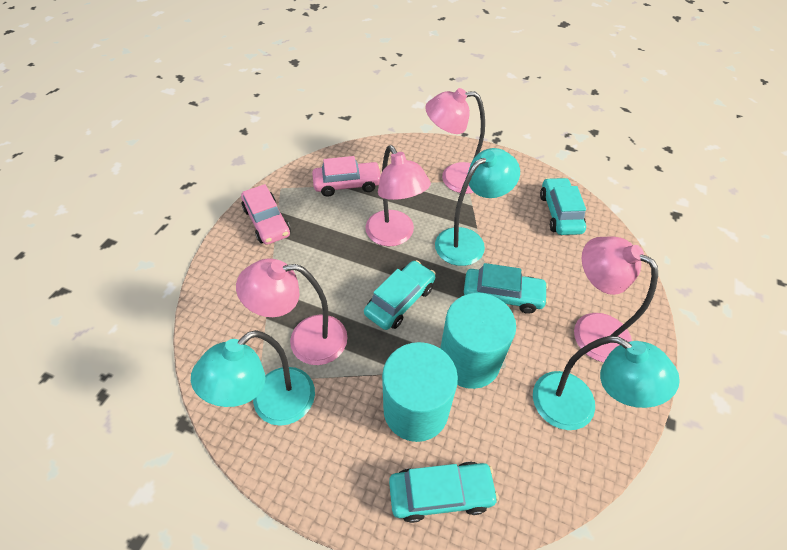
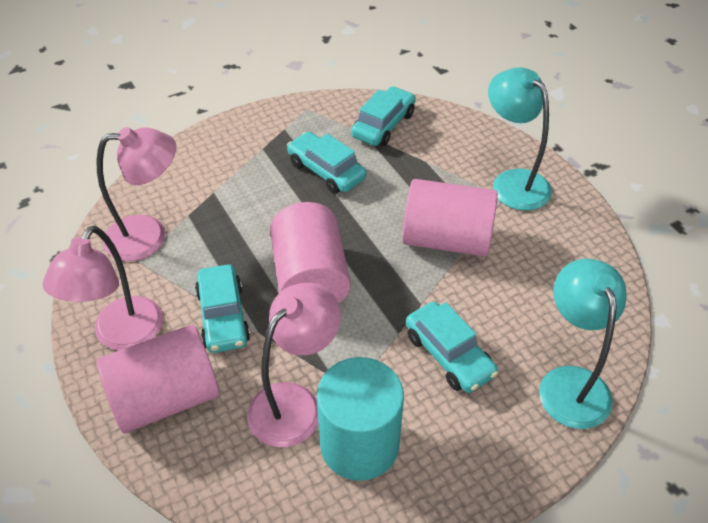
pink car: [241,184,291,245] [312,156,381,197] = 2 -> none = 0
pink cylinder: none = 0 -> [96,325,219,433] [270,202,351,303] [402,179,498,256] = 3
pink lamp: [236,258,348,365] [365,145,431,246] [425,88,485,194] [574,237,658,362] = 4 -> [42,226,163,351] [97,127,176,261] [247,283,341,447] = 3
turquoise cylinder: [382,342,458,442] [440,293,516,389] = 2 -> [317,357,404,481] = 1
turquoise lamp: [191,330,315,426] [435,148,520,266] [533,336,680,430] = 3 -> [488,67,552,211] [539,259,627,429] = 2

